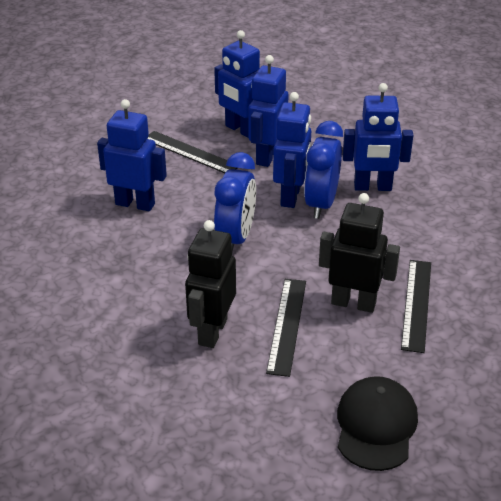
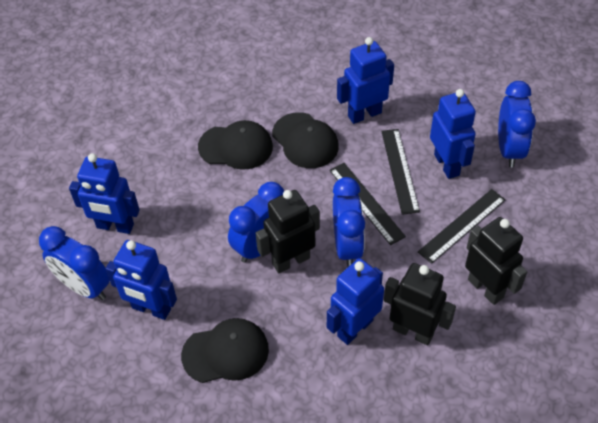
black cap: [337,376,418,471] = 1 -> [181,318,269,383] [198,120,273,170] [272,112,339,168] = 3
black robot: [185,220,236,348] [319,193,400,313] = 2 -> [256,190,320,273] [384,263,456,345] [465,217,527,305] = 3
blue clock: [214,152,256,252] [304,121,343,219] = 2 -> [39,226,110,300] [228,182,284,263] [333,177,365,267] [498,81,536,167] = 4

